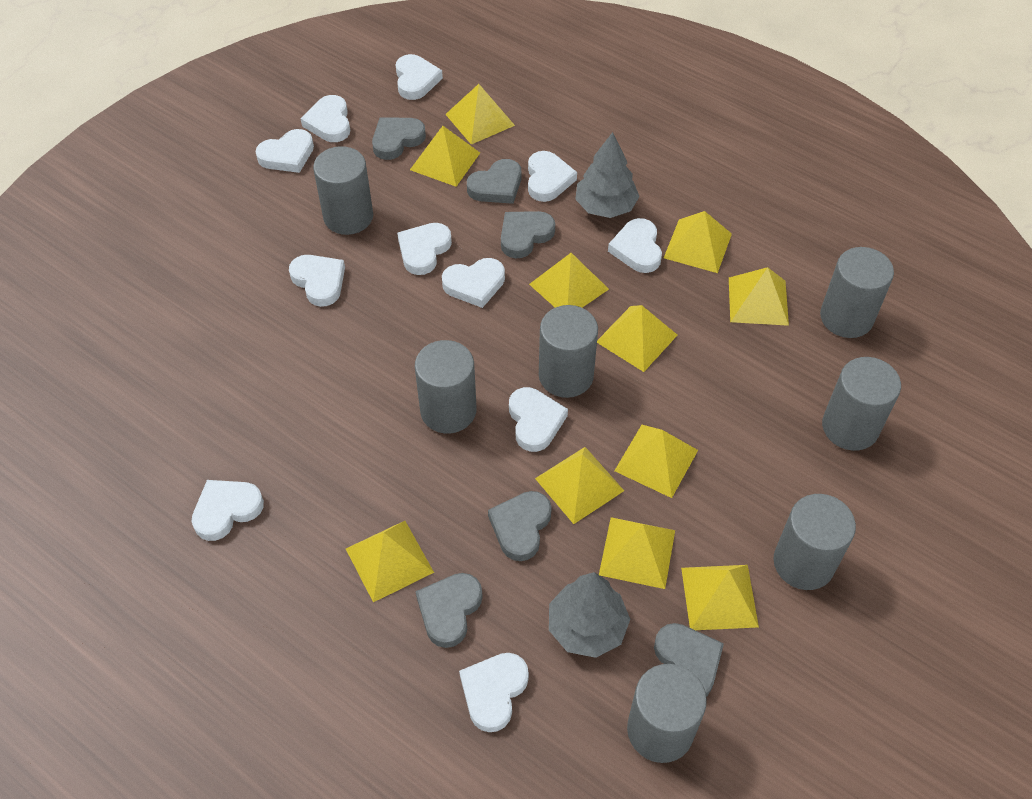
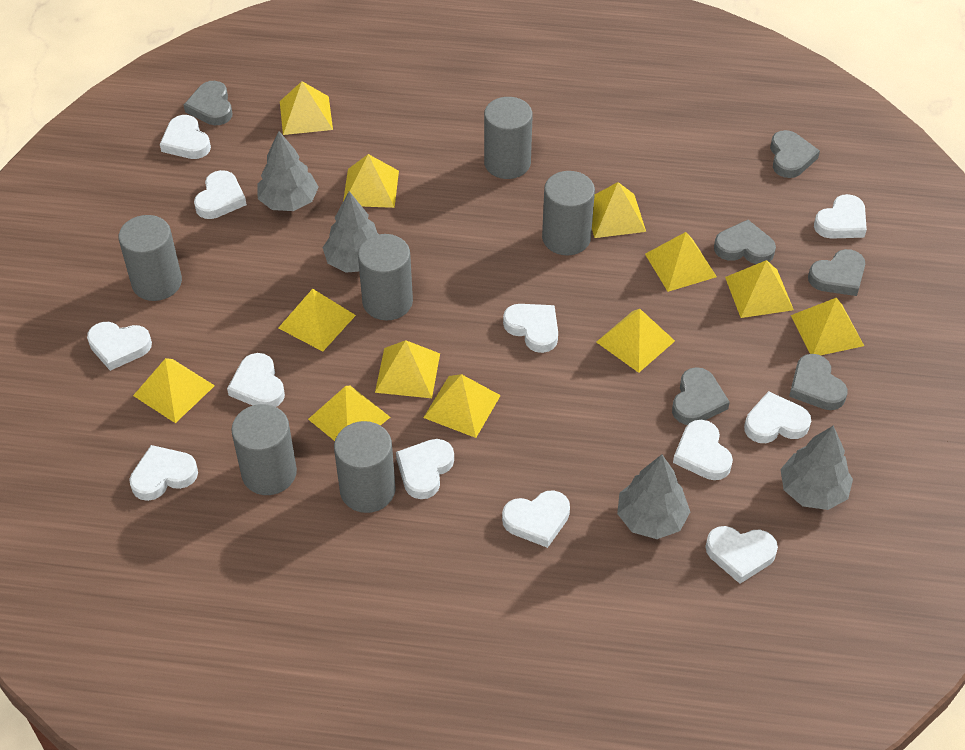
grey cylinder: [313,146,373,235] [415,340,476,433] [539,305,598,398] [627,664,707,763] [773,494,856,590] [820,247,894,338] [822,357,901,451] = 7 -> [118,215,182,301] [231,404,297,495] [334,421,396,513] [358,234,413,320] [484,97,533,179] [542,171,595,255] = 6
grey tree: [549,572,630,658] [575,132,640,218] = 2 -> [257,131,319,211] [322,191,378,273] [617,454,690,539] [780,426,853,510] = 4
white heart: [191,480,264,541] [255,129,314,173] [289,255,345,307] [300,95,350,142] [396,54,443,100] [397,223,452,275] [442,258,505,308] [459,653,529,732] [509,387,568,452] [528,151,577,202] [608,218,662,273] = 11 -> [87,322,152,371] [129,445,198,501] [160,115,211,159] [194,170,247,219] [227,353,285,407] [396,439,454,499] [502,490,570,548] [503,304,558,353] [673,420,733,480] [705,526,778,584] [744,391,811,443] [814,194,867,239] = 12
yellow pyramid: [346,521,434,602] [410,126,480,187] [445,84,515,145] [529,253,609,308] [535,447,624,524] [597,305,677,372] [599,517,675,589] [614,425,698,498] [664,211,732,273] [681,565,759,630] [729,267,789,326] = 11 -> [133,358,215,423] [278,289,356,352] [280,81,333,135] [308,385,390,441] [343,154,399,208] [375,340,440,398] [423,374,501,438] [592,182,646,238] [596,309,675,373] [645,232,717,292] [725,260,794,318] [791,297,864,355] = 12

